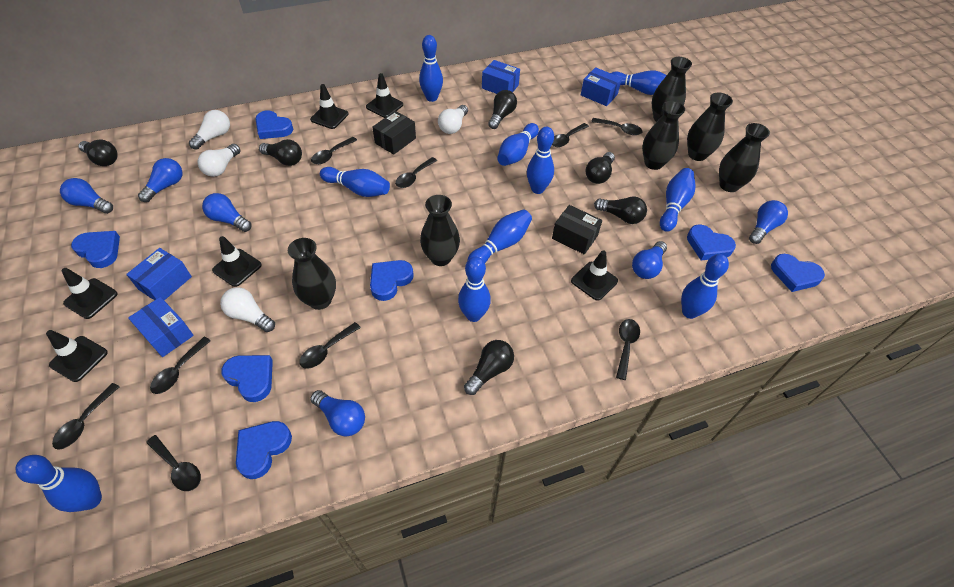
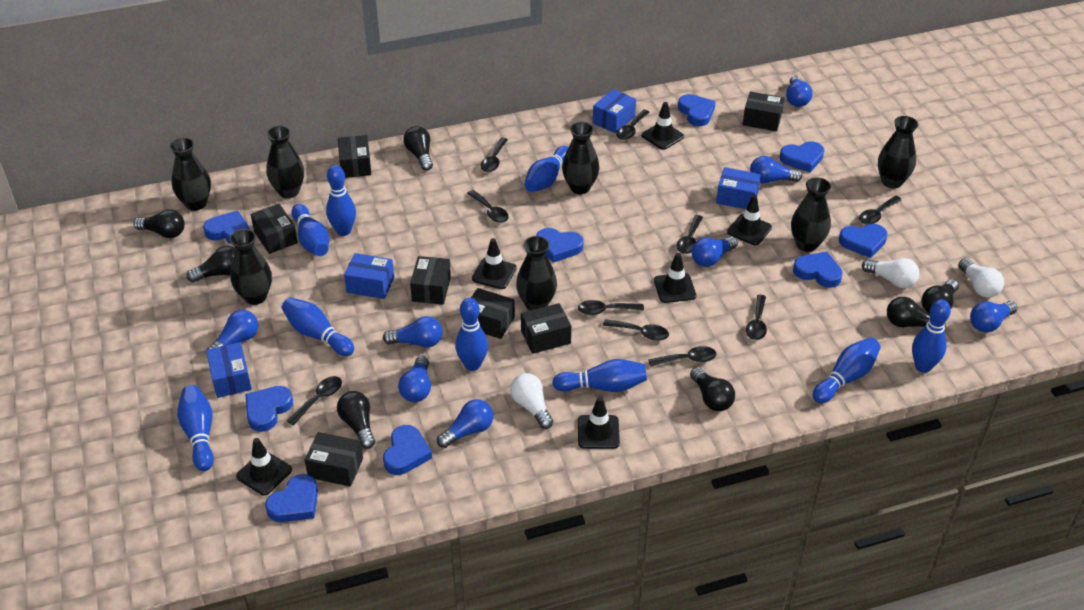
black box: [372,111,416,155] [552,205,602,255] = 2 -> [251,204,298,254] [305,432,363,487] [338,135,371,178] [410,256,451,304] [471,288,515,339] [521,303,571,354] [743,92,784,131] = 7
black light bulb: [78,140,118,166] [259,139,302,166] [464,340,514,395] [488,90,517,129] [586,152,615,184] [594,196,647,224] = 6 -> [133,209,185,238] [187,246,235,282] [337,391,375,449] [403,126,433,171] [690,367,735,411] [887,297,946,327] [922,279,959,314] = 7
black spoon: [52,383,120,450] [146,435,201,491] [150,337,211,394] [299,322,361,369] [311,137,357,164] [395,157,437,188] [552,123,589,147] [591,118,642,135] [616,319,640,380] = 9 -> [287,376,342,425] [467,190,509,223] [481,138,508,172] [578,300,644,315] [603,319,669,341] [616,110,650,140] [648,346,716,366] [676,215,703,254] [746,295,767,340] [859,196,902,225] = 10
black vase: [288,238,336,310] [420,195,460,266] [642,101,685,170] [652,57,692,122] [687,93,733,161] [719,123,770,192] = 6 -> [169,137,211,211] [229,229,272,305] [266,126,304,198] [516,236,557,311] [562,122,599,194] [791,177,831,252] [878,116,918,188] = 7
blue bowling pin: [15,455,102,512] [320,167,390,197] [419,35,443,102] [458,257,491,322] [467,209,532,263] [497,123,539,166] [527,127,554,194] [611,70,667,95] [660,168,696,232] [681,254,729,319] = 10 -> [177,385,214,471] [282,297,354,356] [291,204,329,256] [326,165,356,236] [455,298,488,371] [524,146,569,192] [552,359,647,392] [812,337,881,403] [912,300,951,373] = 9
blue heart: [71,231,120,268] [221,355,273,402] [236,421,292,479] [255,110,293,139] [370,260,414,301] [687,225,736,260] [771,254,825,292] = 7 -> [203,211,250,244] [246,386,293,432] [265,474,318,522] [383,425,432,475] [536,228,583,263] [678,94,716,126] [779,141,824,172] [793,252,843,288] [839,224,888,258] = 9
blue light bulb: [60,178,113,214] [138,158,182,202] [202,193,251,232] [310,390,365,436] [632,241,667,279] [749,200,788,244] = 6 -> [207,310,258,350] [383,316,443,348] [398,356,431,402] [437,399,493,448] [692,236,738,267] [750,156,802,184] [786,75,812,107] [970,301,1018,332] = 8
white light bulb: [189,110,230,150] [197,144,240,177] [220,287,275,332] [438,105,468,134] = 4 -> [510,373,553,429] [862,258,919,288] [958,258,1004,298] = 3

